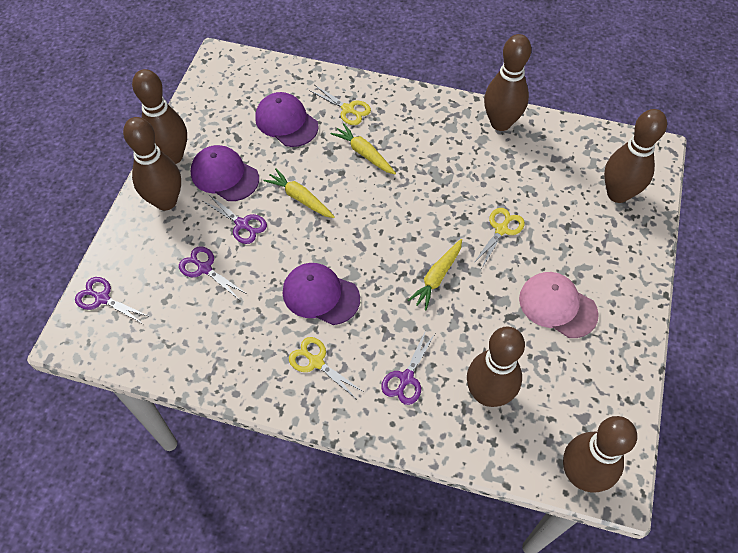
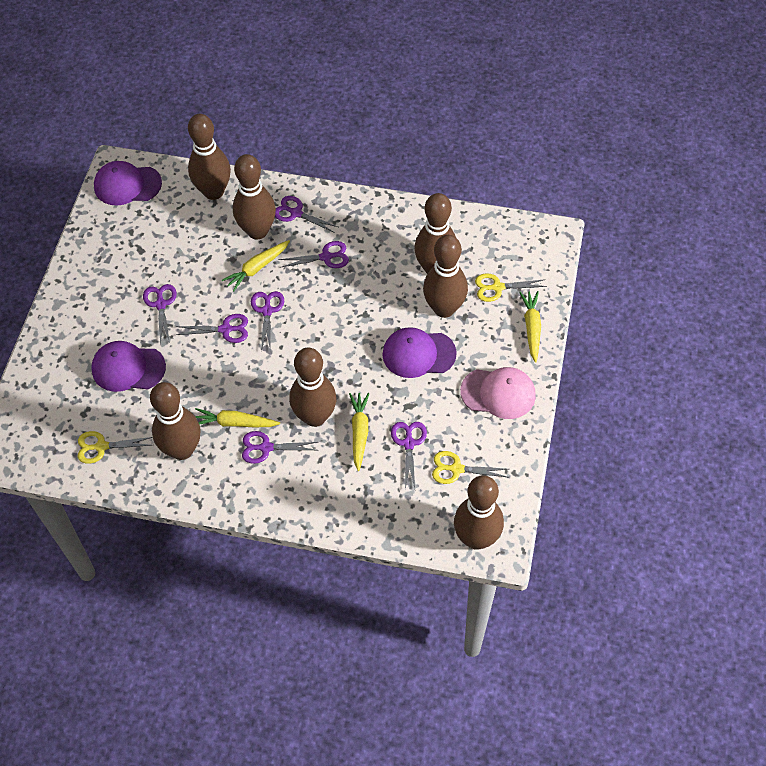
brown bowling pin: [123,117,181,211] [132,69,187,164] [467,327,525,407] [484,34,531,131] [563,416,637,493] [604,109,667,203] = 6 -> [150,382,201,460] [188,114,231,200] [233,154,276,240] [289,348,336,427] [414,193,456,274] [423,235,468,318] [454,475,504,550] = 7
purple scissors: [75,277,150,324] [179,246,247,299] [203,194,267,244] [381,330,435,405] = 4 -> [143,284,177,345] [176,314,248,343] [242,431,317,464] [251,291,284,352] [275,196,338,233] [279,241,349,268] [391,422,427,489] = 7
yellow carrot: [263,168,335,218] [331,123,396,174] [408,239,462,310] = 3 -> [195,408,280,427] [222,240,290,292] [349,393,370,471] [519,291,541,363] = 4

